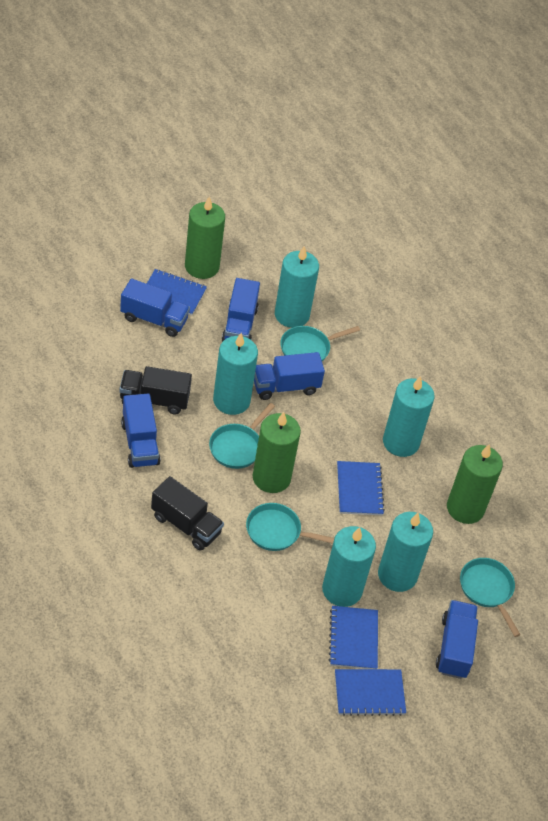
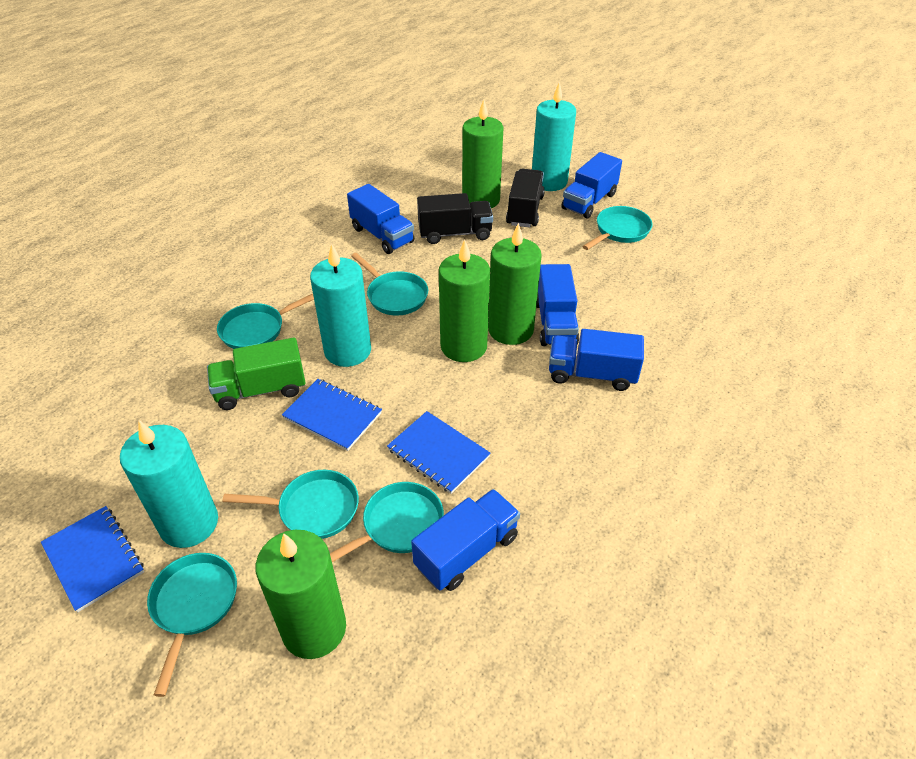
blue notebook: [147,269,207,316] [329,606,378,669] [335,669,406,716] [337,461,385,515] = 4 -> [41,506,144,612] [282,379,382,451] [387,411,490,494] = 3
green candle: [185,196,225,279] [252,412,301,493] [447,444,503,524] = 3 -> [256,530,346,659] [439,240,490,362] [462,99,504,208] [488,223,542,345] = 4
green truck: none = 0 -> [207,337,306,410] = 1
turquoise candle: [213,333,258,415] [275,246,319,328] [322,526,376,607] [378,512,433,592] [383,376,435,457] = 5 -> [120,420,218,548] [310,244,371,367] [532,82,576,191] = 3
turquoise pan: [209,403,275,469] [246,503,334,551] [281,326,360,361] [460,558,521,637] = 4 -> [147,553,237,697] [217,294,314,349] [222,470,359,539] [330,482,444,562] [351,253,428,316] [582,206,653,250] = 6

